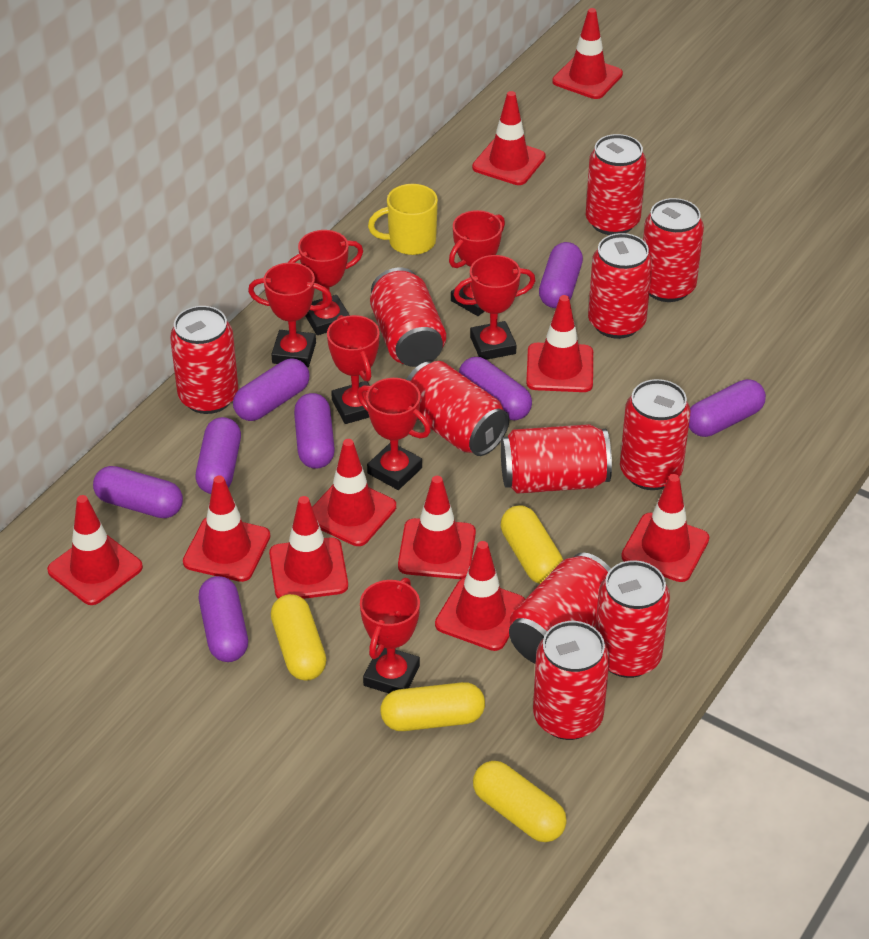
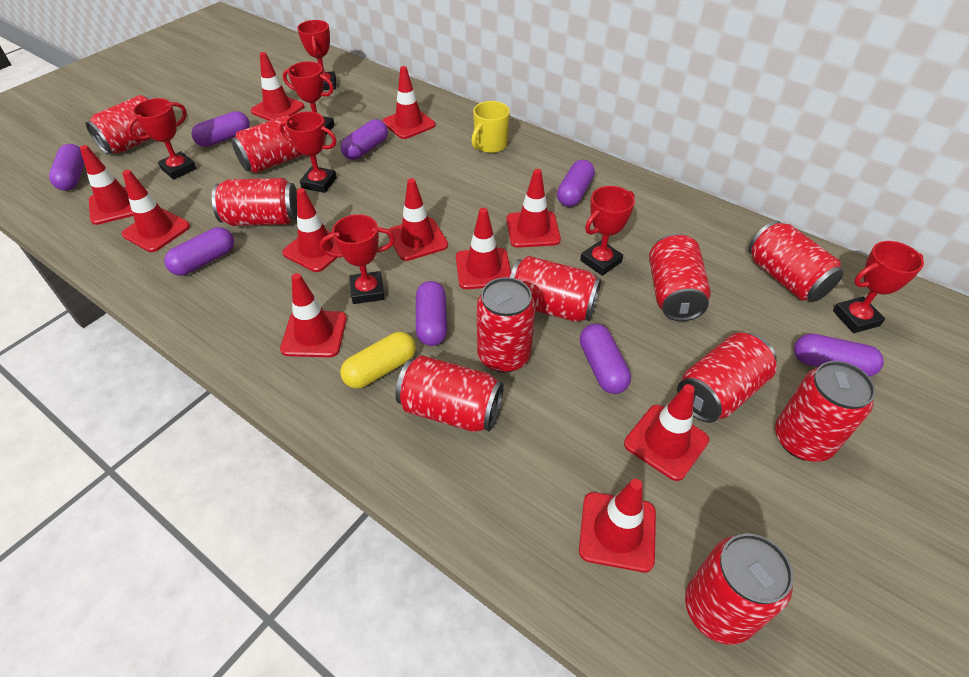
red traffic cone: [47,495,143,605] [183,475,270,582] [269,496,348,599] [312,439,396,546] [398,476,476,579] [435,541,525,651] [472,91,546,185] [526,295,593,392] [552,8,623,99] [621,474,709,582] = 10 -> [80,145,133,225] [122,170,190,252] [251,52,305,121] [280,273,347,357] [282,188,340,272] [383,66,436,139] [388,178,448,261] [456,208,511,289] [507,169,561,248] [579,479,656,572] [624,384,709,481] = 11
yellow capsule: [271,594,326,681] [380,682,485,731] [473,761,567,842] [501,505,563,584] = 4 -> [340,332,416,389] = 1

